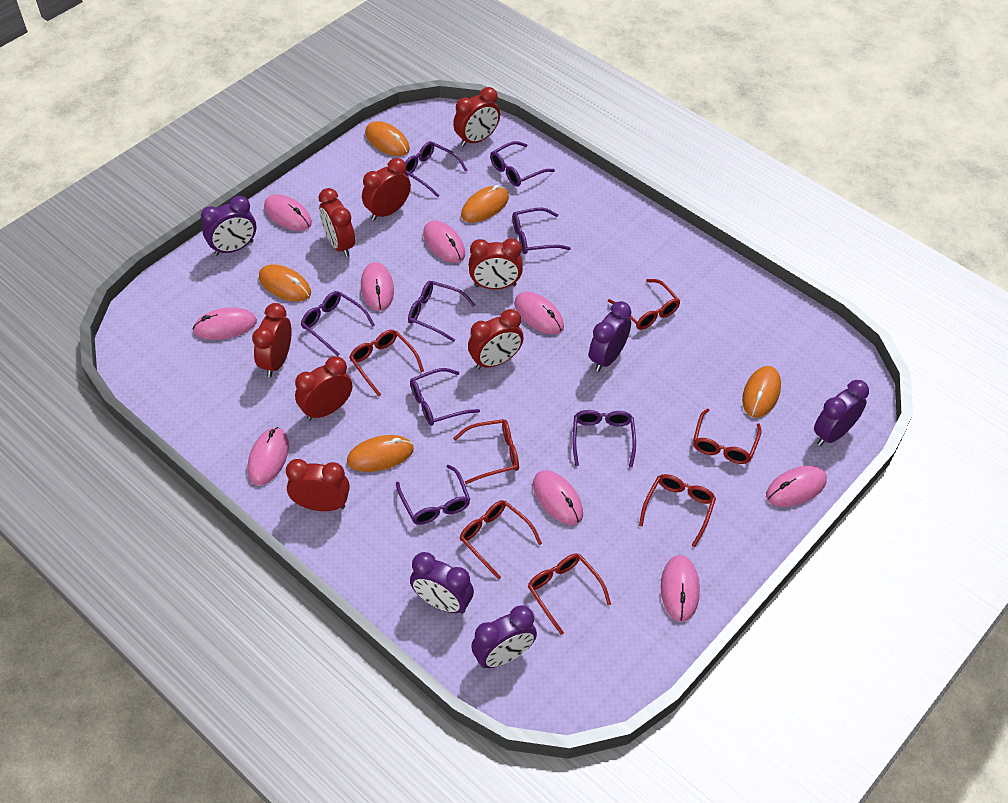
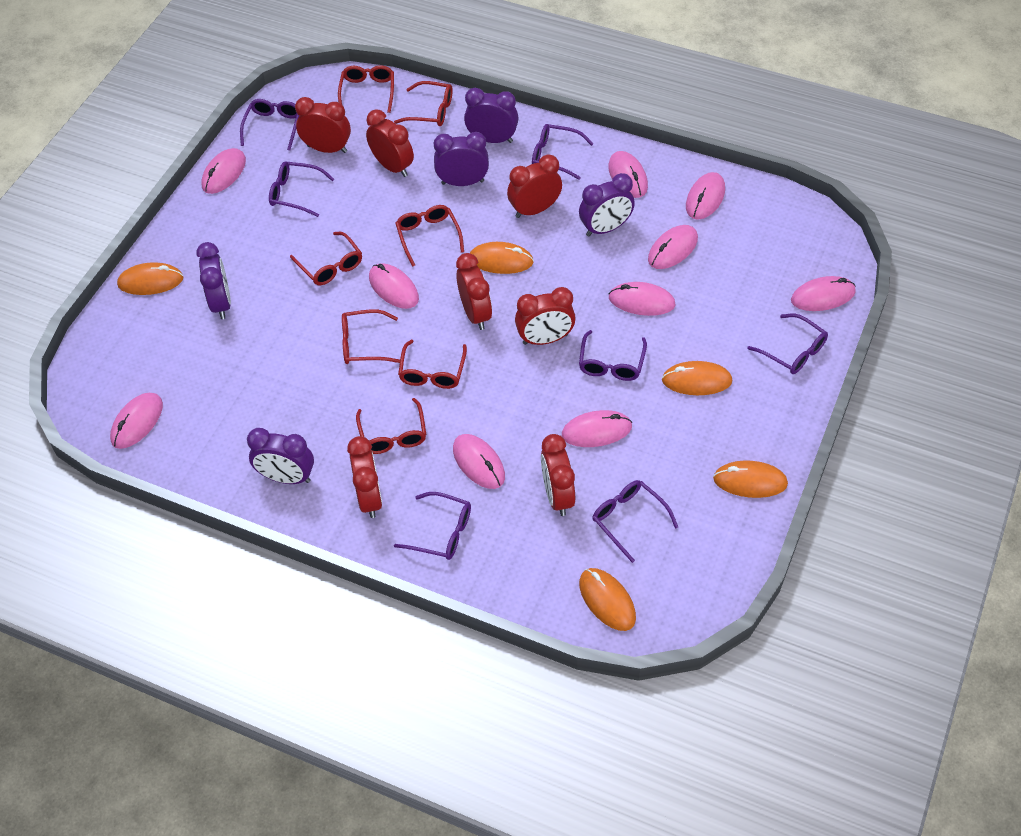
pink mouse: [192,307,257,340] [248,427,289,486] [264,194,312,231] [361,262,394,311] [423,220,465,263] [514,292,564,335] [533,470,583,525] [661,555,700,622] [766,466,827,507] = 9 -> [110,393,163,449] [202,148,246,194] [369,263,419,309] [453,434,505,489] [562,410,632,447] [608,151,648,198] [609,282,676,316] [648,225,698,269] [686,172,725,220] [791,276,856,311] = 10
purple glasses: [301,291,375,356] [396,464,470,525] [404,141,468,197] [408,281,475,342] [410,368,480,426] [490,141,555,187] [512,208,571,254] [573,410,636,468] = 8 -> [240,99,299,151] [269,161,334,217] [394,492,471,560] [532,124,594,180] [579,330,647,381] [592,480,678,563] [747,314,828,374] = 7
red clock: [252,303,291,377] [286,459,350,511] [295,356,352,421] [319,188,355,257] [362,158,411,221] [453,87,500,147] [468,309,524,370] [469,238,523,289] = 8 -> [295,97,351,153] [347,436,382,518] [366,109,414,177] [456,253,492,330] [507,155,562,218] [515,287,576,345] [541,434,575,516] = 7

